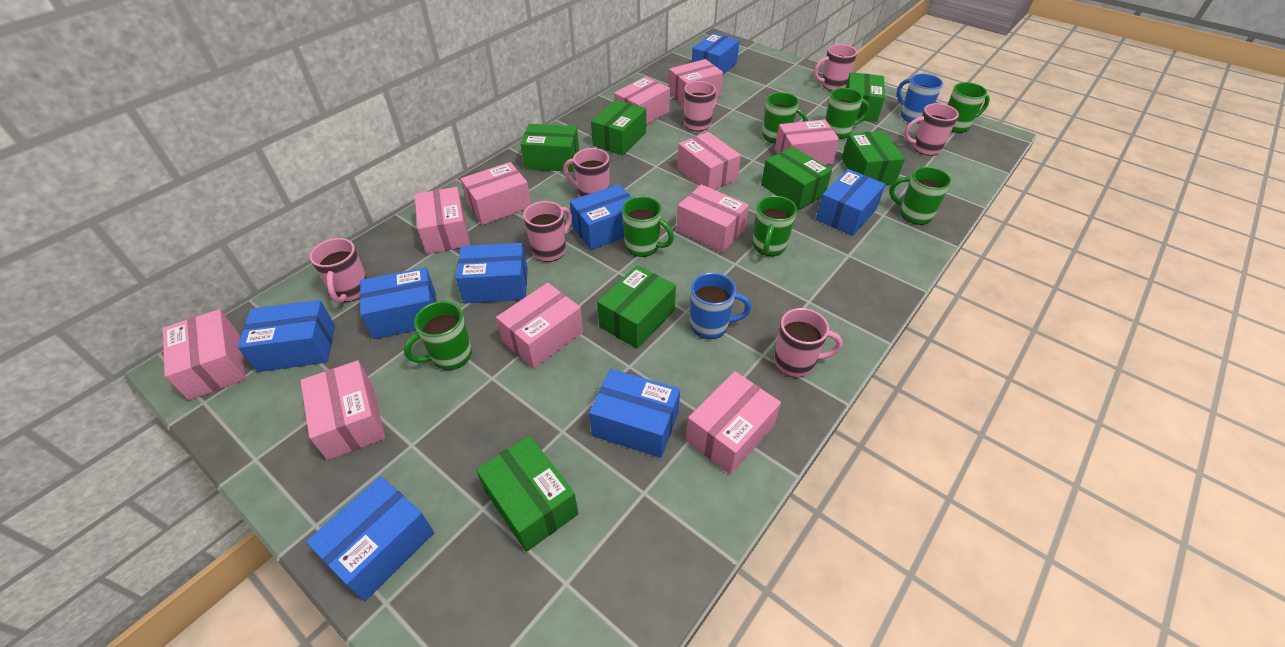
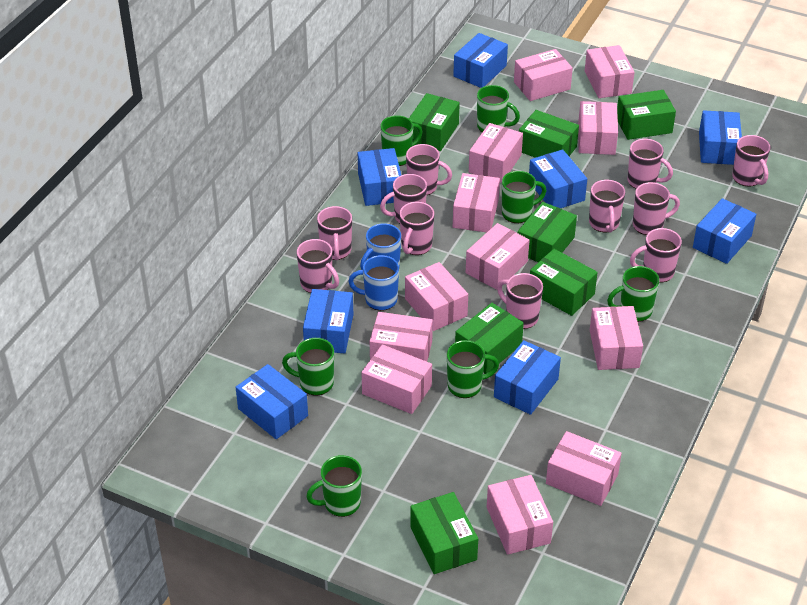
pink box: [163,309,246,400] [301,360,385,460] [415,187,470,254] [461,162,531,225] [496,283,583,369] [614,77,670,125] [669,59,723,106] [677,132,741,190] [677,184,749,252] [686,371,781,475] [775,119,840,165] = 11 -> [361,344,432,414] [370,312,433,362] [405,262,468,331] [453,173,500,233] [466,223,530,290] [469,123,523,183] [487,475,553,555] [514,49,573,101] [546,431,622,506] [578,101,618,155] [585,45,635,98] [590,306,643,370] = 12
pink mug: [309,238,368,304] [523,201,572,262] [563,148,609,197] [684,81,718,131] [774,308,843,377] [814,44,857,91] [904,103,959,156] = 7 -> [297,239,339,293] [317,206,352,260] [380,174,427,224] [399,202,434,255] [406,144,452,195] [497,273,543,329] [589,180,625,233] [628,139,673,189] [630,228,682,283] [633,182,680,235] [732,135,770,186] = 11

